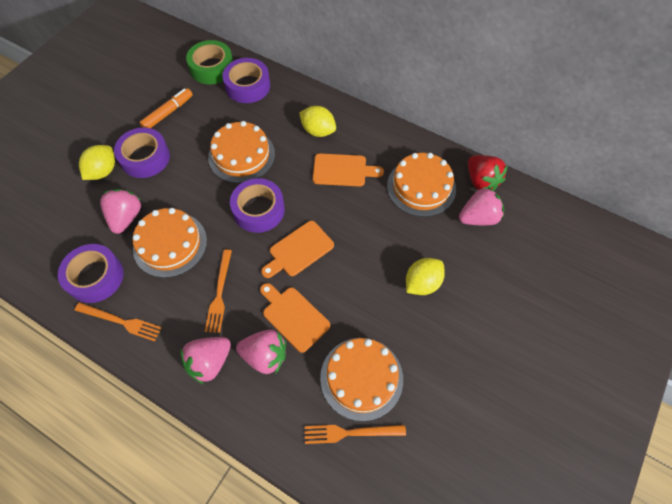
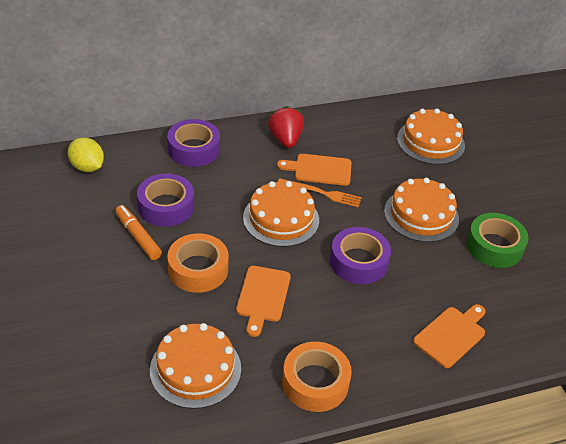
orange fork: [75,302,162,342] [205,249,232,333] [305,425,406,444] = 3 -> [278,178,362,207] = 1
orange tape: none = 0 -> [167,234,229,293] [282,342,352,412] = 2
pink strawberry: [100,189,141,234] [180,337,231,384] [236,329,286,374] [459,187,504,225] = 4 -> none = 0
purple tape: [58,244,124,303] [114,128,170,178] [222,58,270,103] [230,178,285,233] = 4 -> [137,173,194,227] [167,119,220,167] [330,227,391,284] = 3
yellow lemon: [79,145,115,180] [299,106,336,137] [406,258,445,295] = 3 -> [68,138,104,172] = 1

